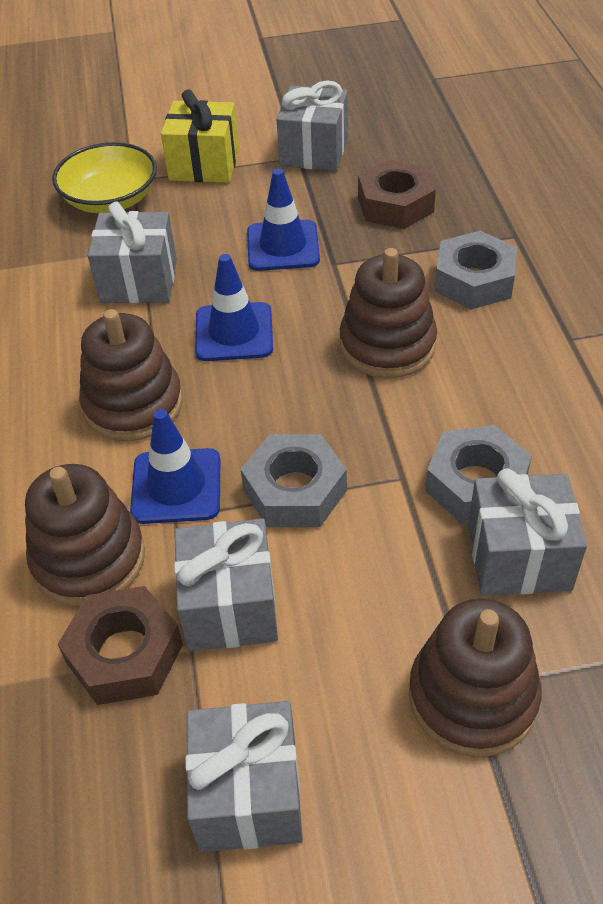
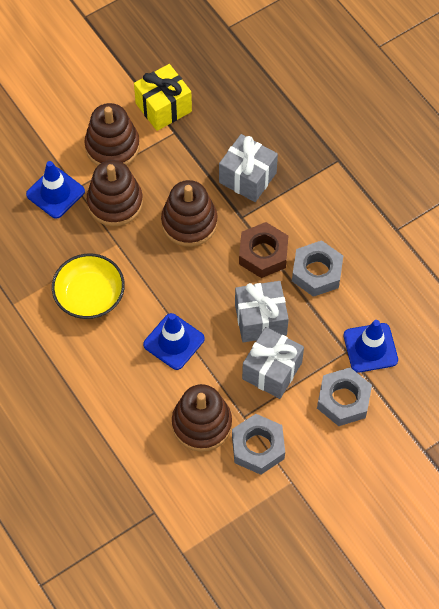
brown nut: [58,586,183,705] [358,159,436,229] = 2 -> [239,222,288,278] = 1
grey gift: [88,202,177,303] [174,518,278,652] [185,701,303,852] [276,80,348,171] [468,468,587,596] = 5 -> [219,134,278,202] [235,281,289,342] [242,327,304,399] = 3

